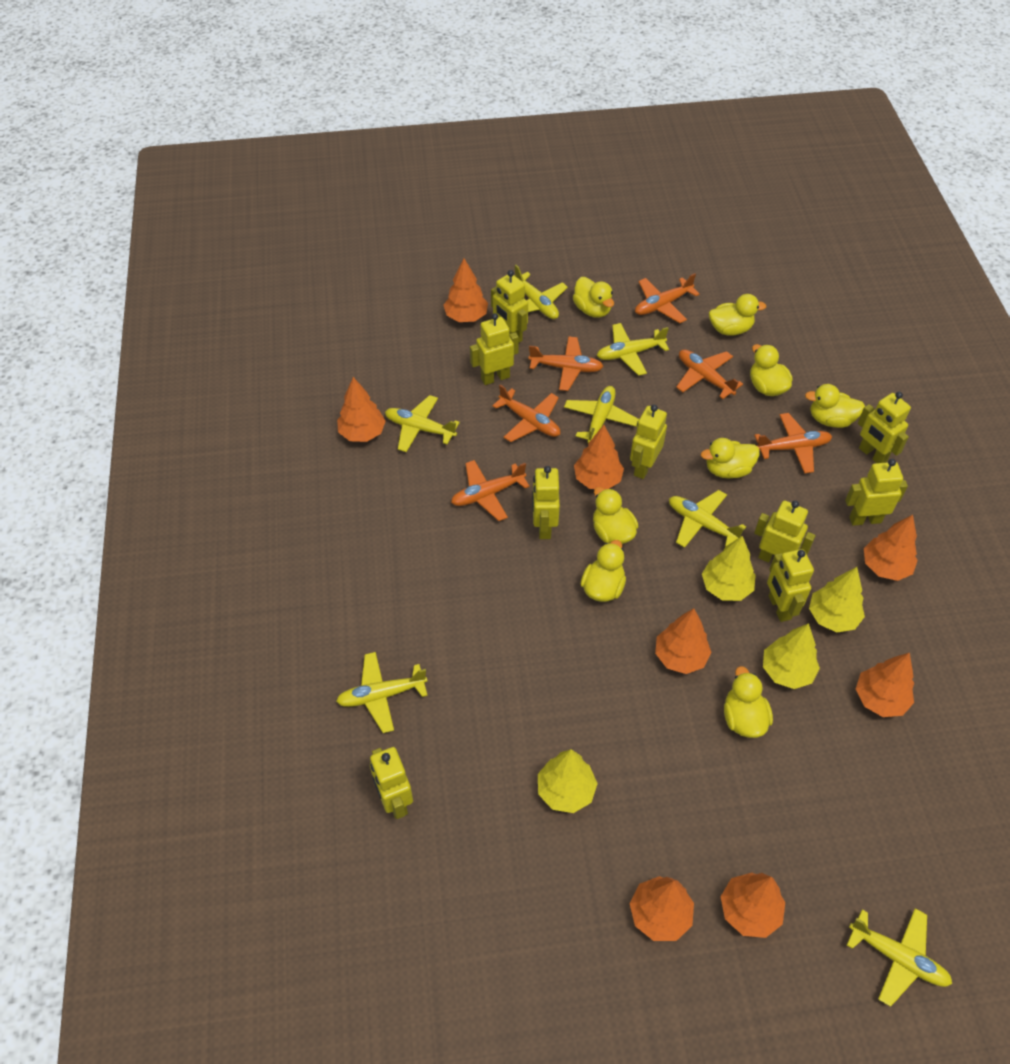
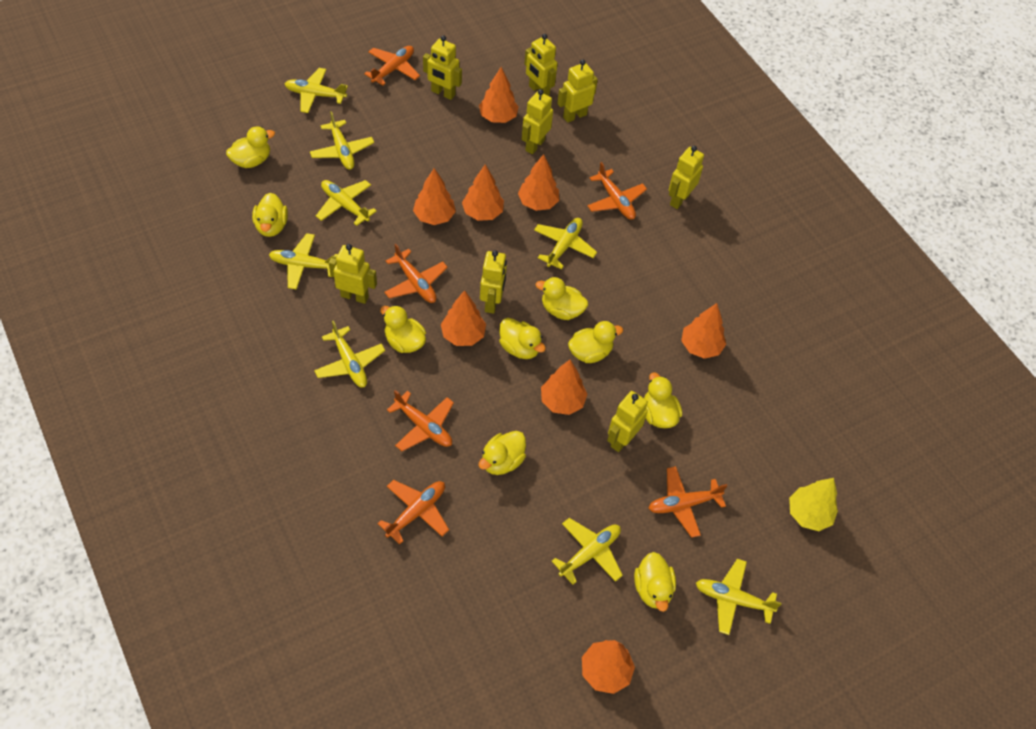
yellow duck: [573,277,614,318] [580,540,626,602] [593,487,638,544] [701,438,760,479] [709,294,767,336] [724,666,773,738] [750,344,793,396] [805,384,865,428] = 8 -> [226,126,275,168] [252,193,288,237] [380,305,426,353] [478,431,526,475] [499,318,546,359] [536,277,588,320] [568,321,623,363] [634,552,676,612] [644,372,682,428] = 9
yellow plane: [336,652,428,733] [385,395,460,452] [515,265,568,319] [564,386,639,443] [597,323,669,376] [669,490,746,548] [847,908,952,1007] = 7 -> [269,233,338,290] [285,68,348,113] [310,111,374,170] [314,320,385,388] [316,180,377,226] [534,218,597,270] [552,518,623,585] [696,559,782,635] = 8
yellow robot: [370,747,413,819] [470,313,519,385] [491,270,528,343] [532,466,560,539] [630,405,667,479] [754,500,815,562] [767,549,814,622] [845,459,908,526] [858,392,911,463] = 9 -> [329,244,377,304] [423,35,462,100] [480,250,507,314] [522,89,553,154] [524,34,558,96] [557,59,598,123] [607,391,648,452] [669,146,704,209] = 8
yellow tree: [538,749,598,813] [702,536,756,601] [763,623,820,689] [809,567,865,632] = 4 -> [789,478,838,531] = 1

